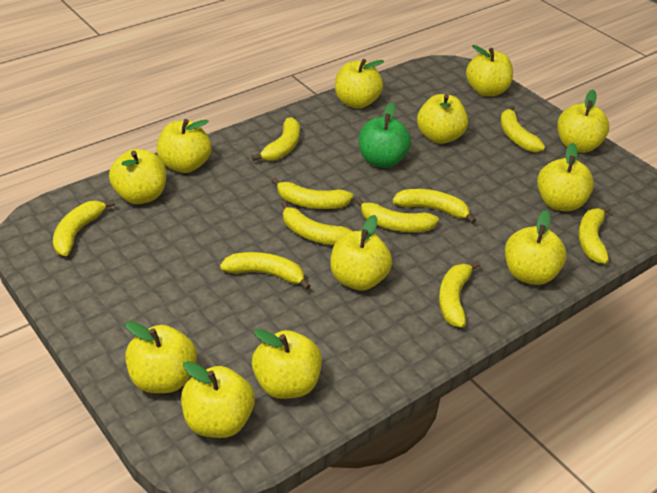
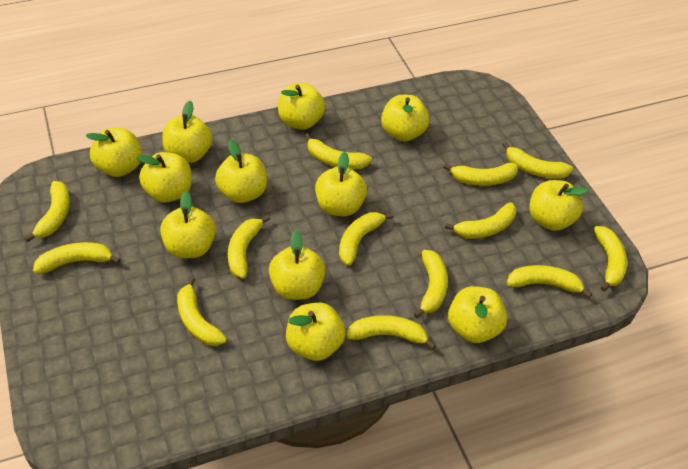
green apple: [359,102,411,168] = 1 -> none = 0
yellow banana: [53,200,115,256] [220,252,311,290] [252,117,300,161] [271,178,353,209] [281,201,353,245] [355,197,439,232] [392,189,476,224] [439,261,480,328] [500,105,545,152] [578,206,611,264] = 10 -> [24,181,70,242] [33,242,121,274] [177,277,227,346] [228,215,270,278] [305,133,372,169] [339,212,394,266] [346,315,436,350] [414,250,448,318] [443,163,518,186] [445,203,517,238] [502,142,573,179] [507,265,592,298] [594,226,627,292] = 13

